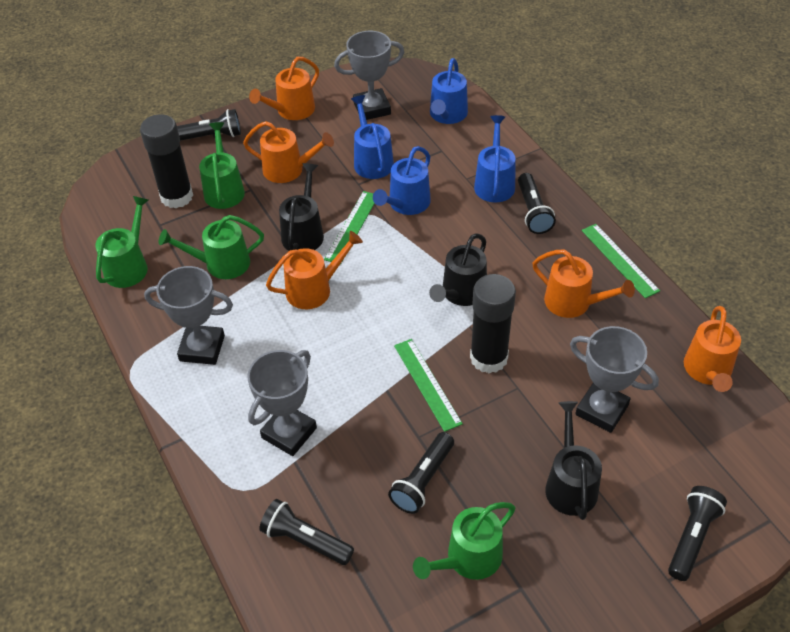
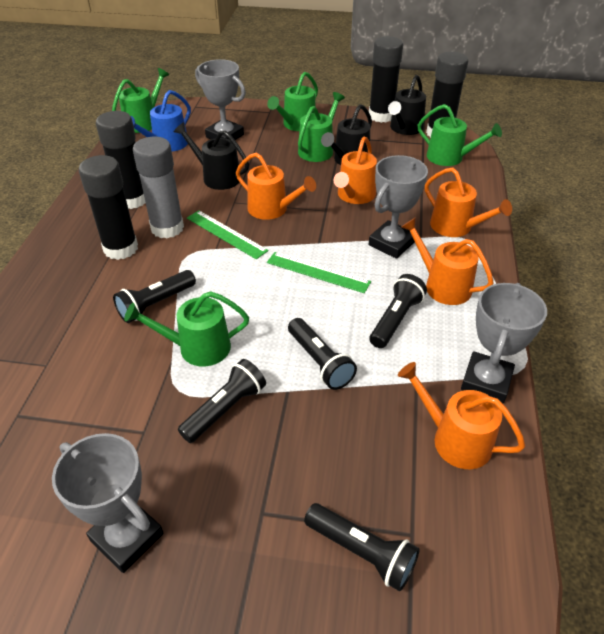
black glue stick: [140,114,193,208] [470,274,516,374] = 2 -> [79,155,138,260] [96,111,146,209] [369,36,403,123] [426,52,468,138] = 4
blue watering can: [351,95,394,179] [373,146,431,215] [430,58,468,124] [474,115,516,203] = 4 -> [131,90,191,152] = 1
green ruler: [324,191,375,265] [394,339,463,432] [581,224,660,298] = 3 -> [187,210,268,259] [267,252,371,293] = 2
green watering can: [95,196,148,288] [159,215,264,279] [199,122,245,209] [413,502,516,580] = 4 -> [112,68,169,133] [124,291,249,367] [267,72,318,131] [298,92,345,162] [418,104,502,166] = 5
grey glue stick: none = 0 -> [133,137,184,238] = 1

